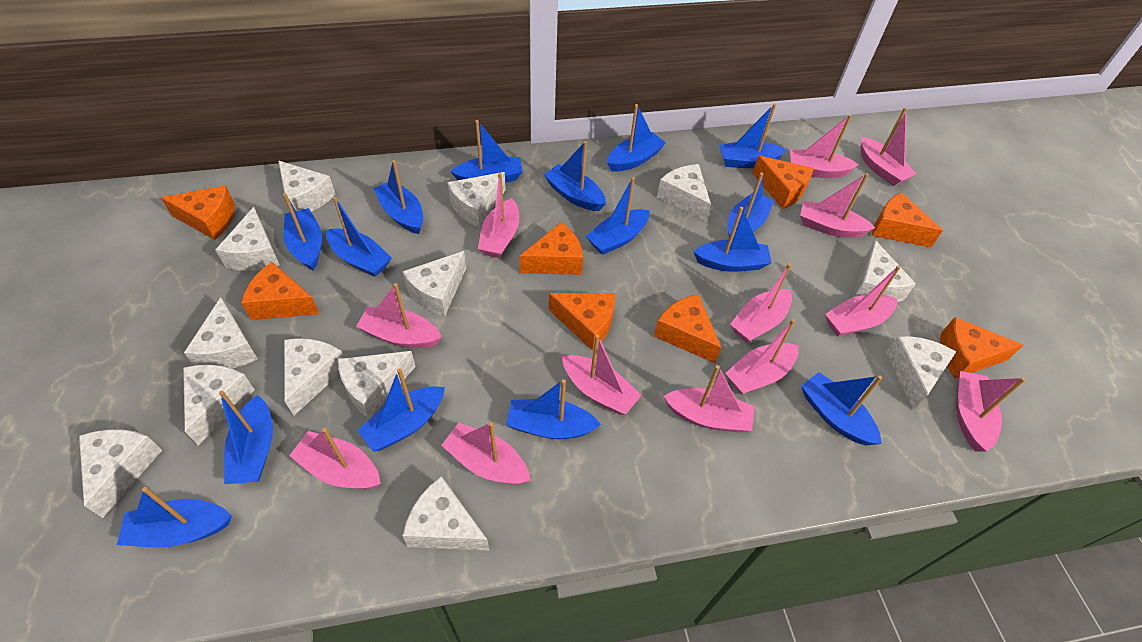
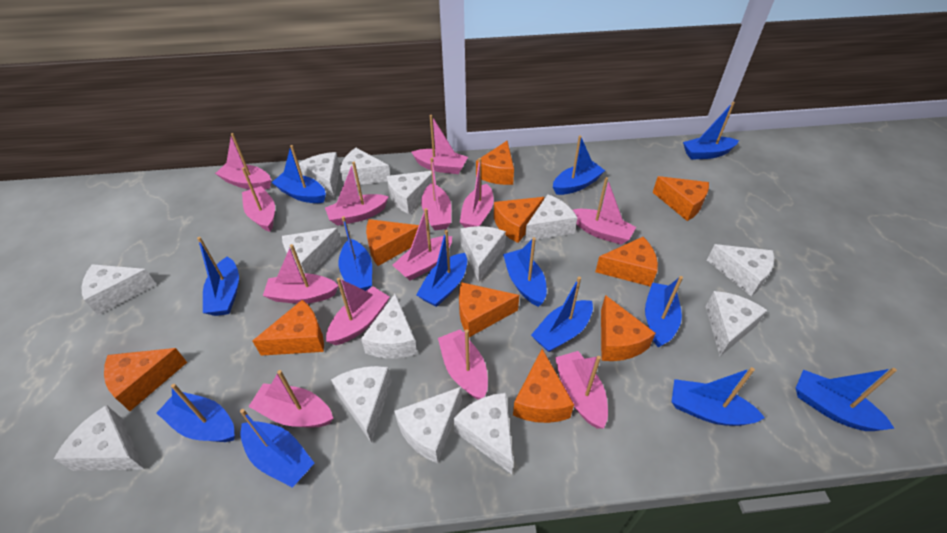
blue boat: [117,487,232,548] [219,390,273,484] [283,193,322,270] [326,197,391,277] [357,368,445,451] [373,160,423,234] [450,120,523,183] [506,379,601,439] [544,141,606,211] [586,177,650,255] [607,104,666,172] [693,207,772,272] [719,104,787,168] [727,173,774,240] [801,372,882,446] = 15 -> [157,384,235,442] [197,237,239,316] [240,409,314,488] [271,145,326,203] [339,216,372,291] [416,230,467,307] [503,237,547,307] [531,277,593,352] [553,135,605,195] [645,276,683,348] [672,367,765,426] [683,102,739,160] [796,368,897,431] = 13
orange cheese: [161,186,235,240] [241,262,319,320] [519,222,583,275] [549,293,615,351] [654,294,721,363] [752,156,814,209] [872,193,943,247] [940,317,1023,379] = 8 -> [104,348,187,411] [253,300,324,356] [366,219,419,266] [459,282,519,337] [476,141,514,185] [494,197,544,243] [513,349,574,423] [595,237,658,287] [601,295,656,361] [653,176,709,221] = 10
white cheese: [79,429,162,518] [183,365,255,446] [184,297,258,368] [215,207,280,271] [278,161,335,212] [284,338,344,416] [338,351,416,419] [402,251,466,316] [402,476,489,550] [447,172,506,227] [657,164,711,222] [853,240,916,302] [886,336,956,410] = 13 -> [54,405,145,471] [82,264,157,315] [282,228,342,274] [299,152,340,198] [331,366,392,443] [340,148,390,185] [361,294,417,359] [386,171,436,214] [394,387,462,463] [453,393,513,474] [460,226,506,282] [525,194,578,241] [706,291,767,356] [707,244,774,296] = 14

